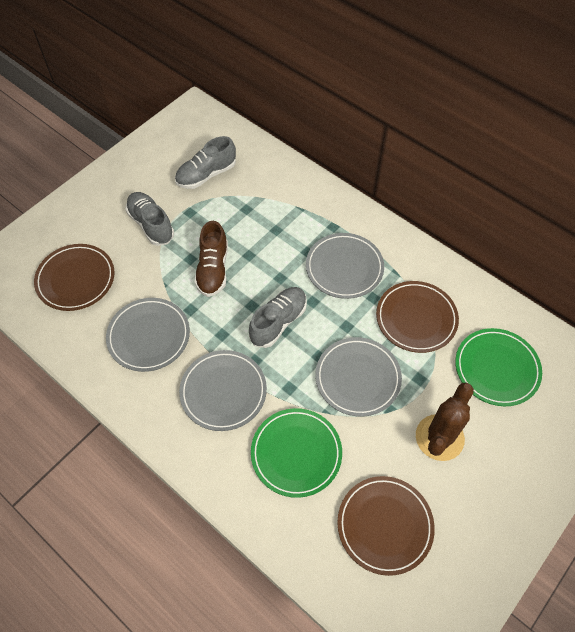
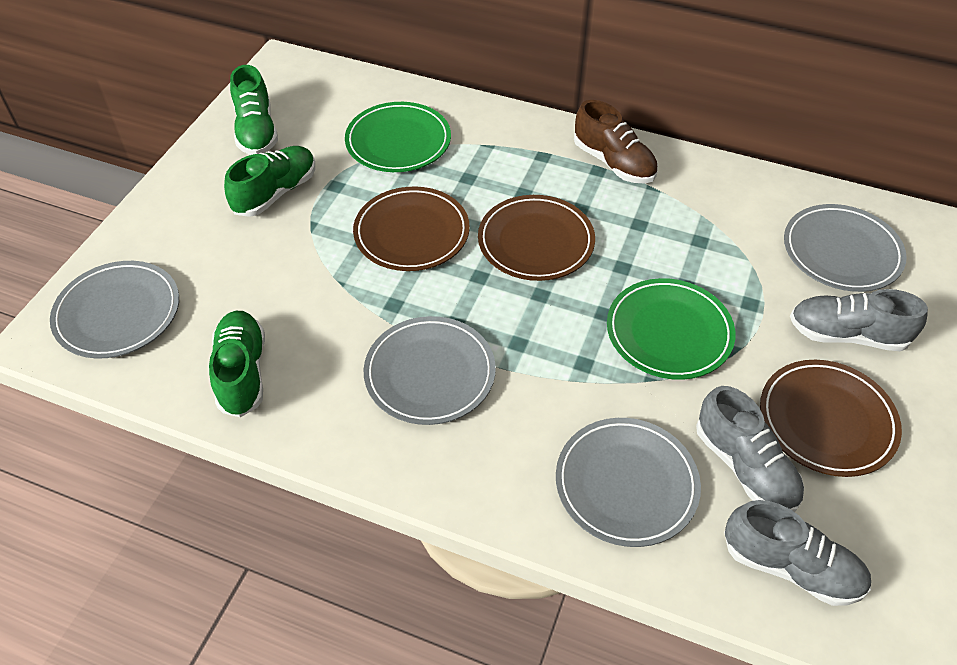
brown cactus: [416,383,474,461] = 1 -> none = 0
green shoe: none = 0 -> [209,311,265,417] [224,146,315,217] [230,65,278,155] = 3

